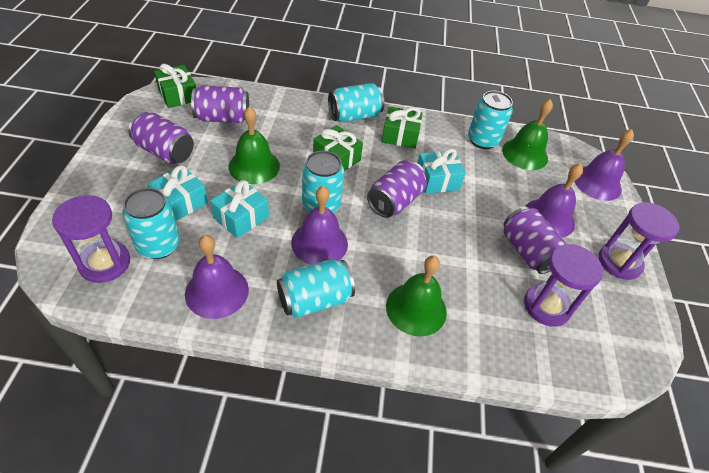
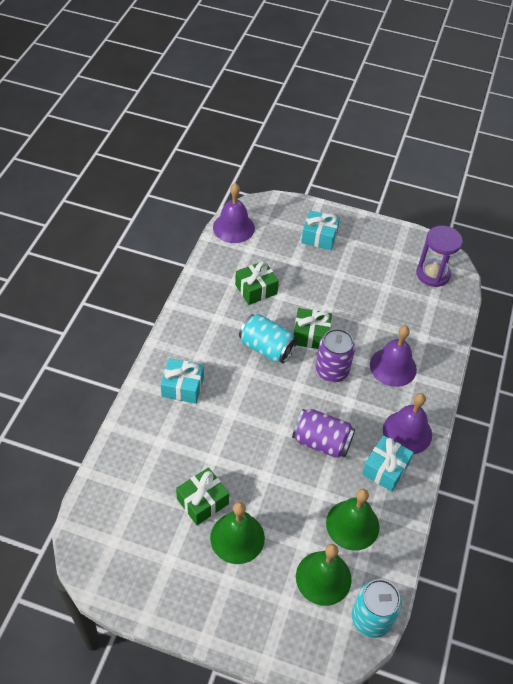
purple bell: [185,235,249,319] [291,186,348,265] [525,163,583,238] [575,129,634,201] = 4 -> [213,183,255,243] [370,326,417,387] [383,393,432,454] = 3
purple can: [128,112,194,164] [191,85,249,123] [367,160,427,218] [503,207,566,274] = 4 -> [292,409,355,459] [315,329,355,383] = 2
purple hourglass: [52,195,130,283] [524,244,603,327] [599,202,679,280] = 3 -> [416,226,463,287] = 1
turquoise can: [122,188,180,259] [277,259,355,318] [302,151,344,213] [328,83,384,122] [468,91,513,149] = 5 -> [239,314,297,363] [352,579,402,638] = 2

